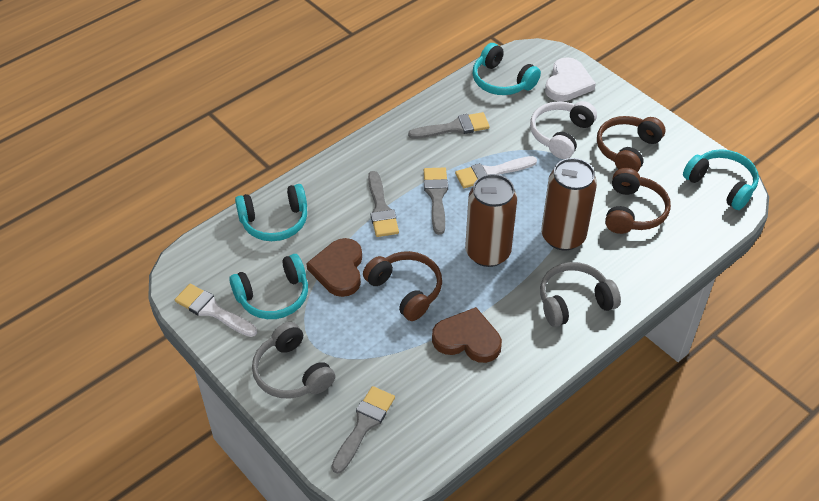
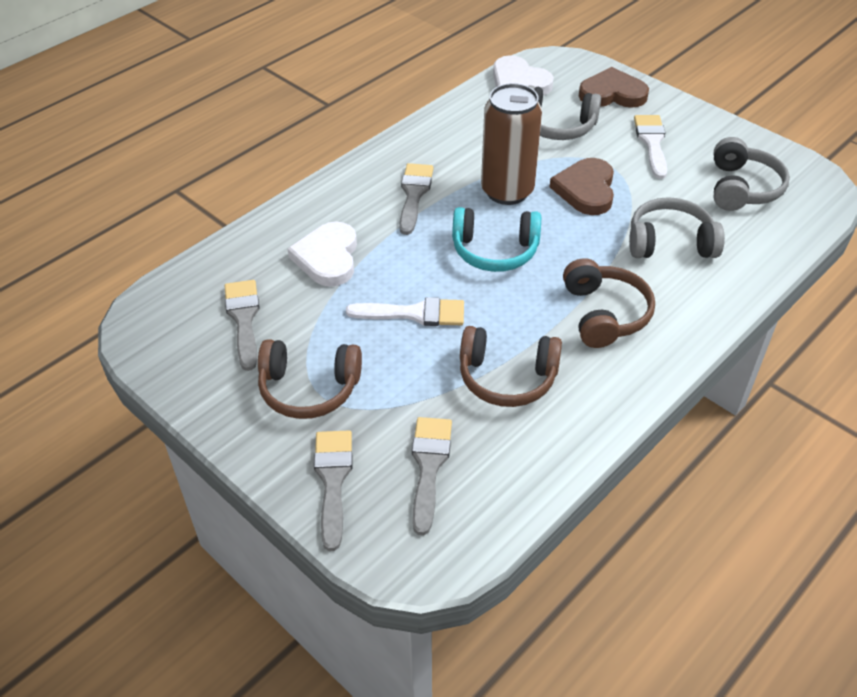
brown can: [465,174,517,267] [541,158,597,251] = 2 -> [481,83,542,205] = 1
grey headphones: [252,322,335,399] [540,262,621,327] = 2 -> [529,85,601,140] [629,197,725,258] [714,137,790,211] = 3
turquoise headphones: [229,254,308,319] [235,184,307,241] [473,43,541,95] [683,149,759,210] = 4 -> [452,207,541,272] = 1
white headphones: [530,101,597,159] = 1 -> none = 0
white heart: [545,57,596,102] = 1 -> [287,222,357,287] [493,55,554,96] = 2

